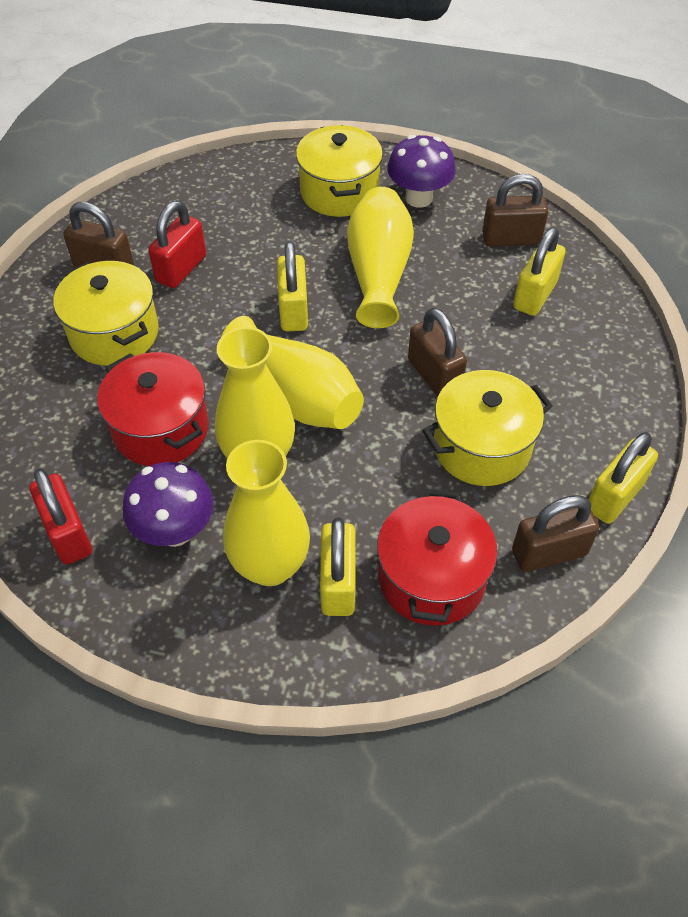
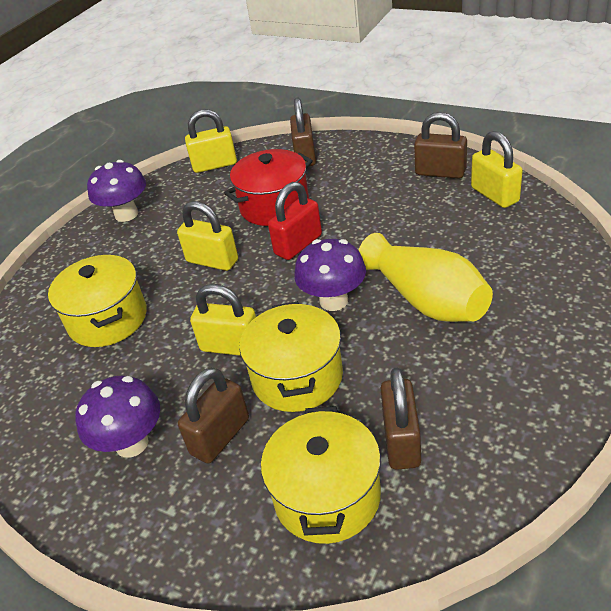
purple mushroom: [123,462,214,547] [387,135,456,208] = 2 -> [75,376,160,458] [87,160,146,222] [294,239,366,311] = 3
red padlock: [30,468,92,565] [148,201,206,288] = 2 -> [268,182,322,260] = 1
red pot: [97,352,209,466] [377,489,497,626] = 2 -> [224,149,313,226] = 1
yellow vase: [215,327,295,458] [222,316,364,429] [223,440,310,586] [347,187,414,328] = 4 -> [358,233,493,322] = 1

